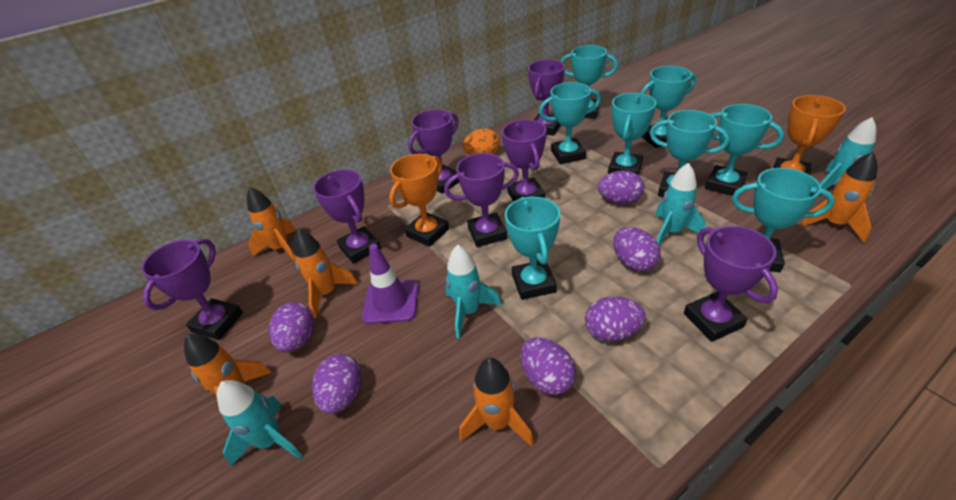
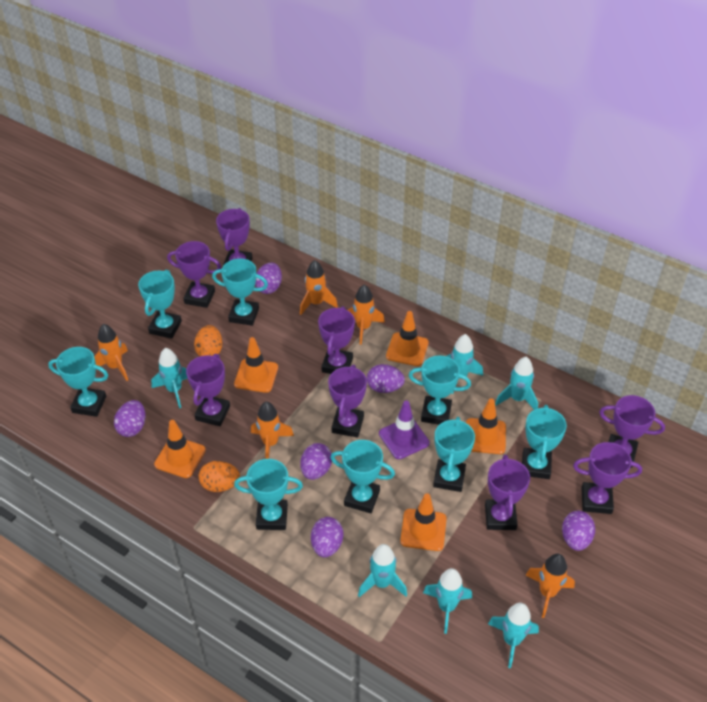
orange egg: [463,128,500,155] = 1 -> [194,325,222,356] [199,461,240,492] = 2
orange traffic cone: none = 0 -> [154,420,206,478] [234,337,278,393] [386,311,429,366] [400,493,447,551] [466,398,506,454] = 5
orange trophy: [389,154,449,247] [773,95,846,175] = 2 -> none = 0
purple trophy: [141,238,243,340] [313,169,381,264] [408,109,459,194] [444,153,519,247] [502,119,546,202] [528,60,565,136] [684,226,778,342] = 7 -> [167,241,221,308] [186,354,230,426] [216,208,253,266] [318,306,355,374] [328,365,367,438] [485,455,530,530] [573,442,642,514] [599,395,665,468] = 8
turquoise rocket: [217,380,302,466] [445,245,502,339] [655,163,706,246] [820,117,876,197] = 4 -> [151,348,188,408] [358,544,407,597] [423,568,472,634] [447,334,483,394] [488,603,539,668] [495,357,538,410] = 6

